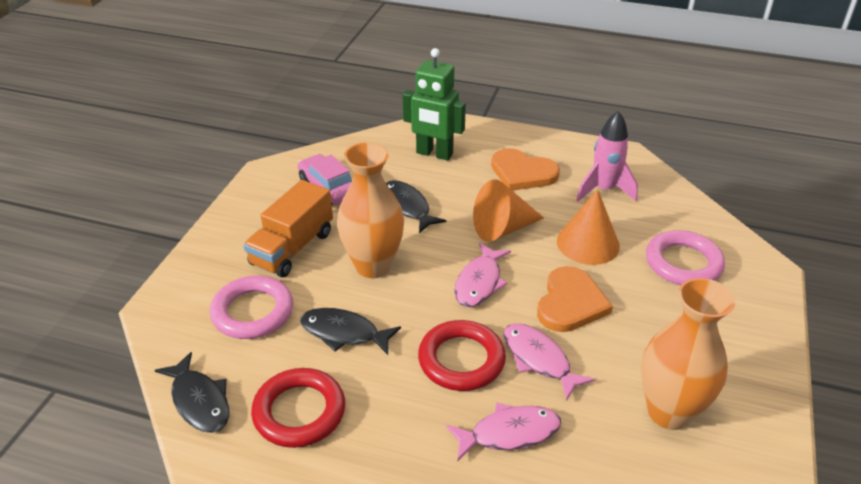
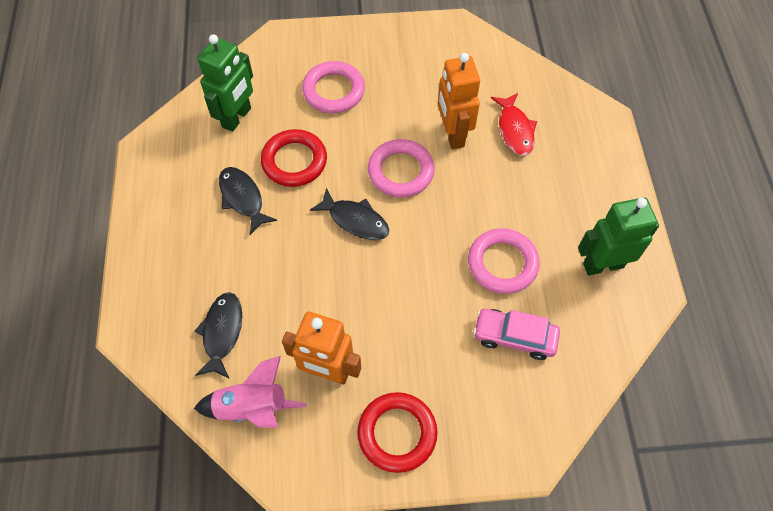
green robot: [402,48,466,161] = 1 -> [198,34,253,132] [578,197,659,276] = 2
orange cone: [473,179,544,242] [557,189,620,265] = 2 -> none = 0
orange heart: [491,148,560,191] [537,266,613,332] = 2 -> none = 0
orange robot: none = 0 -> [282,312,361,385] [437,53,480,149] = 2
orange truck: [243,180,333,278] = 1 -> none = 0
orange vase: [337,142,404,278] [641,278,736,430] = 2 -> none = 0
pink fish: [446,403,561,461] [454,243,511,307] [504,323,595,401] = 3 -> none = 0
pink ring: [210,276,293,339] [646,230,725,285] = 2 -> [302,61,365,113] [368,139,434,197] [468,228,540,294] = 3
red fish: none = 0 -> [491,93,537,156] = 1

